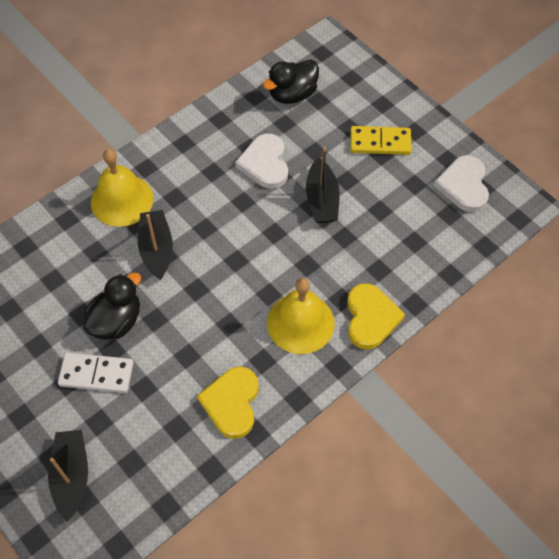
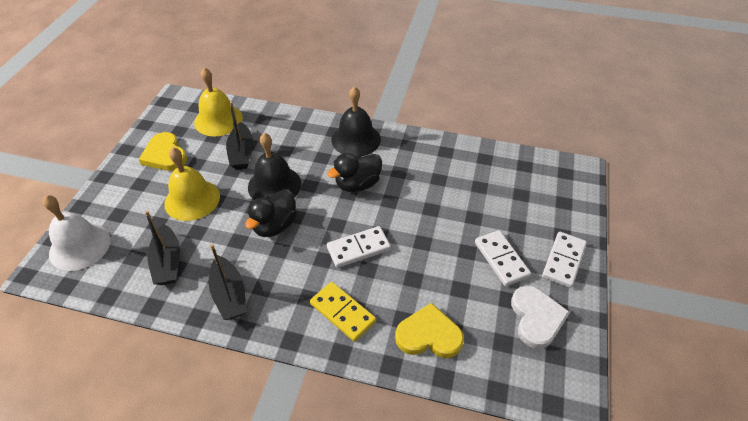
black bell: none = 0 -> [248,133,301,200] [331,87,381,156] = 2
white bell: none = 0 -> [43,195,110,271] = 1
white domino: [58,353,134,393] = 1 -> [327,226,391,268] [475,230,531,286] [542,232,587,288] = 3
white heart: [235,134,288,189] [434,155,489,212] = 2 -> [511,285,570,349] = 1

